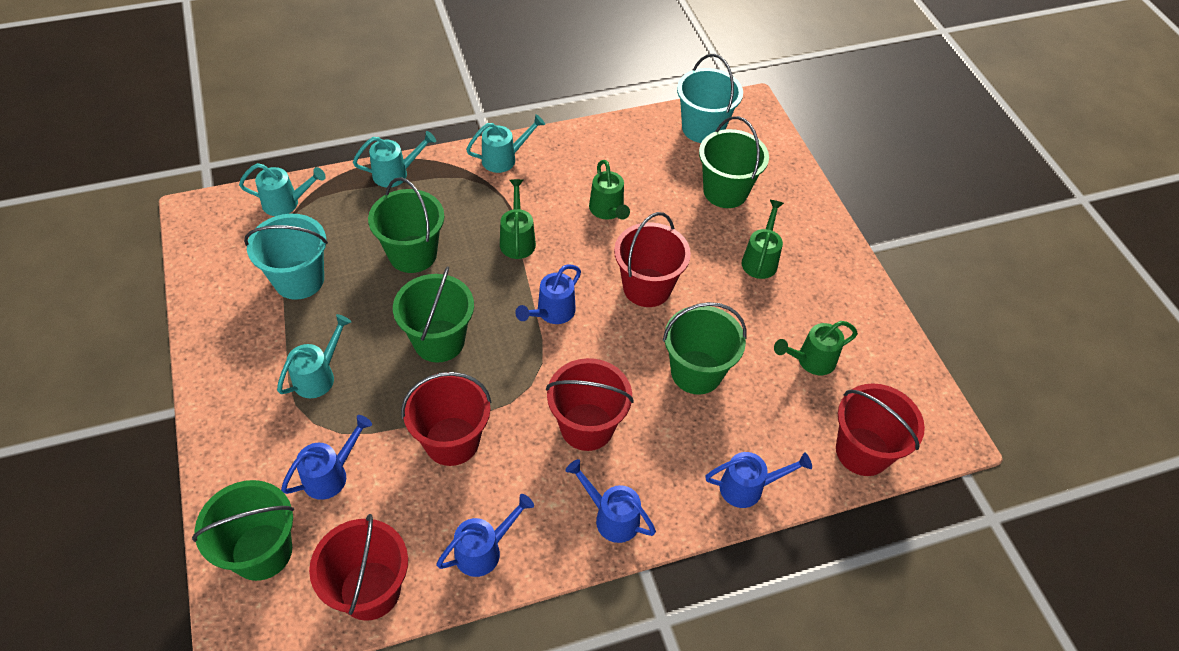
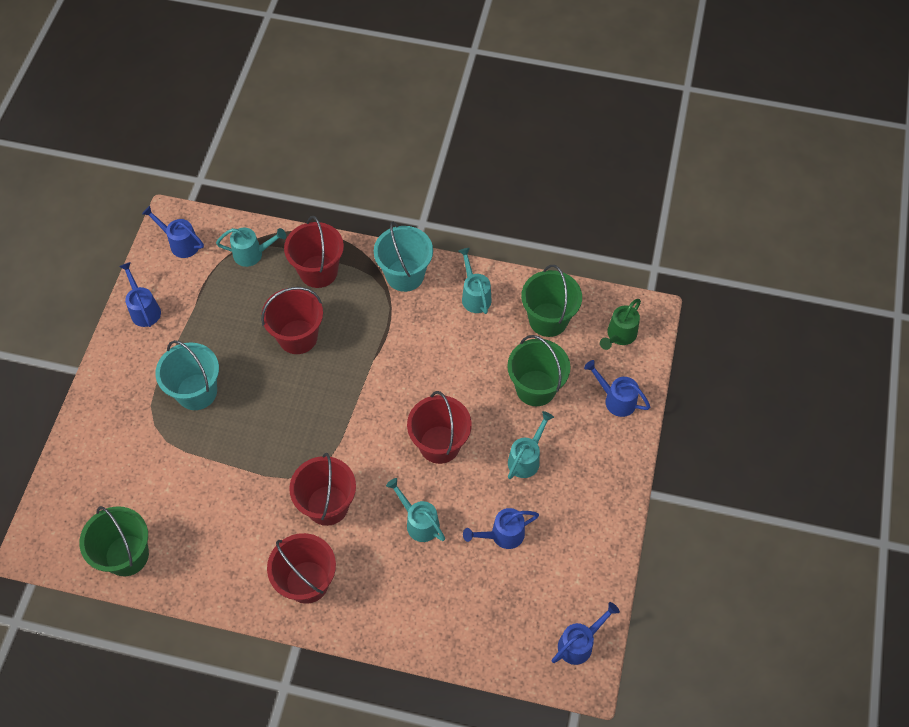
green bucket: [192,480,294,581] [368,177,444,273] [393,266,474,363] [663,302,747,395] [699,116,769,208] = 5 -> [79,506,149,576] [507,335,570,406] [521,265,582,337] = 3
green watering can: [500,179,536,259] [589,160,630,220] [742,200,784,279] [774,321,858,375] = 4 -> [600,299,641,350] = 1

